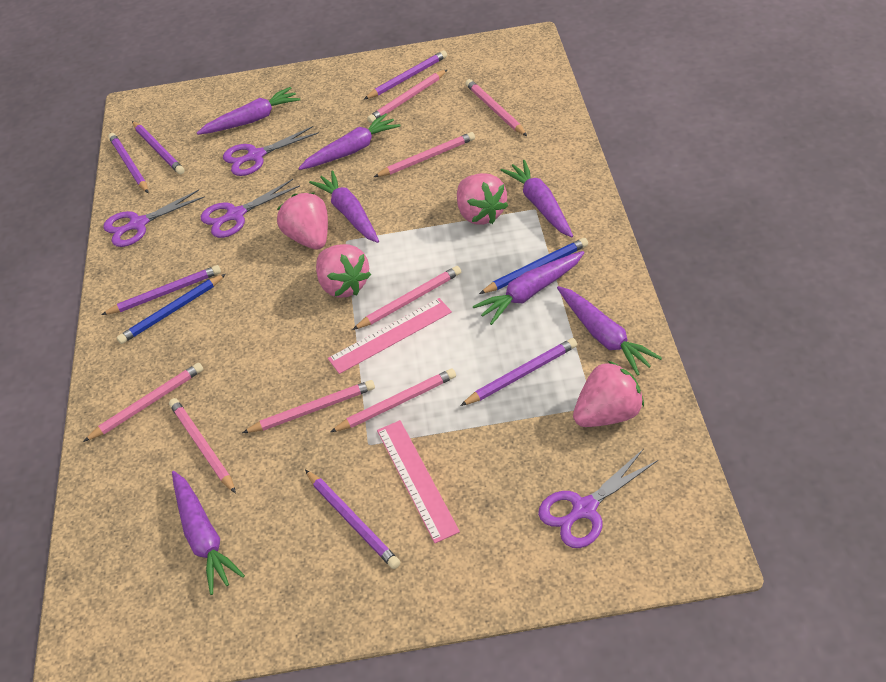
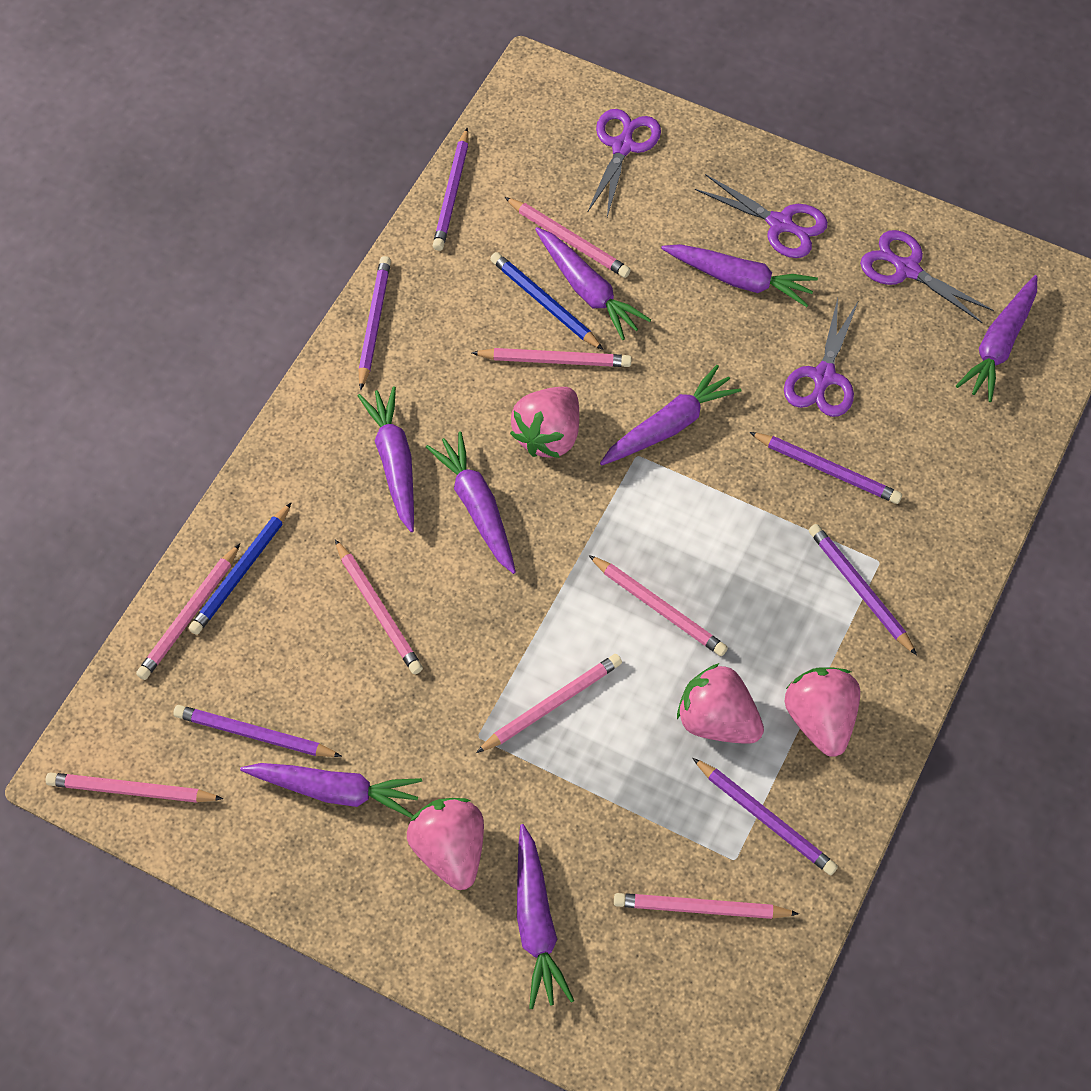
pink ruler: [328,298,452,374] [377,420,460,543] = 2 -> none = 0
purple carrot: [172,471,245,595] [197,87,300,135] [298,113,400,170] [309,170,379,243] [473,251,585,325] [501,160,573,237] [557,286,662,376] = 7 -> [240,763,422,818] [358,386,414,532] [426,431,516,574] [517,824,574,1009] [535,227,651,340] [600,365,741,465] [661,244,818,307] [956,275,1037,402] = 8

